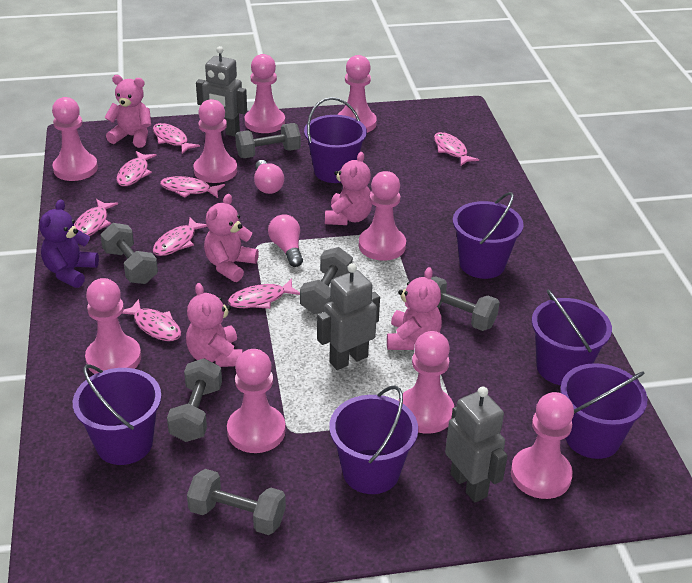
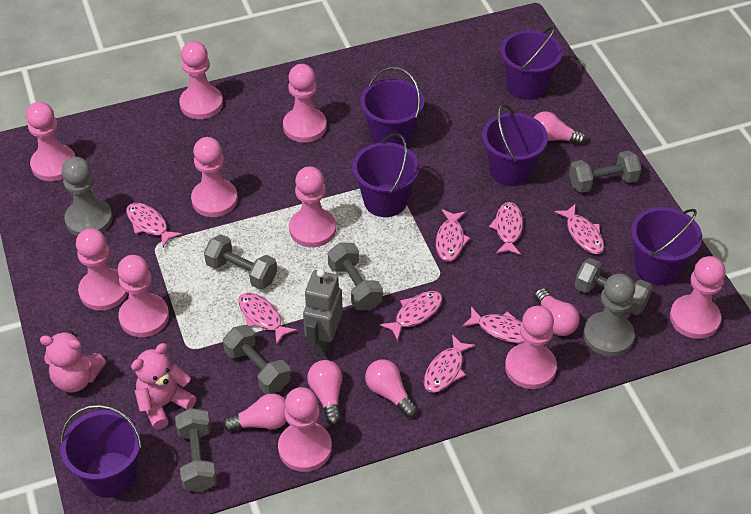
grey pawn: none = 0 -> [62,157,113,236] [583,274,635,357] = 2
grey robot: [196,46,247,137] [317,263,380,370] [445,387,508,502] = 3 -> [303,269,343,356] = 1
pink light bulb: [254,160,284,194] [268,214,303,267] = 2 -> [222,393,287,432] [307,360,342,425] [365,359,417,417] [533,112,586,145] [534,288,580,336] = 5
pink pawn: [52,97,98,181] [85,278,141,374] [194,99,237,183] [227,349,286,453] [245,54,285,133] [337,55,377,133] [359,171,406,261] [398,331,454,434] [511,392,574,499] = 9 -> [26,102,76,181] [76,228,128,311] [118,255,169,337] [179,41,223,119] [191,137,238,217] [278,387,332,472] [283,64,327,143] [289,166,336,247] [505,306,557,389] [670,256,726,339] = 10
pink teddy bear: [104,75,151,148] [186,283,243,367] [204,194,259,282] [325,152,372,225] [387,267,442,350] = 5 -> [40,331,106,392] [131,343,196,429] = 2
purple teddy bear: [39,199,99,288] = 1 -> none = 0

